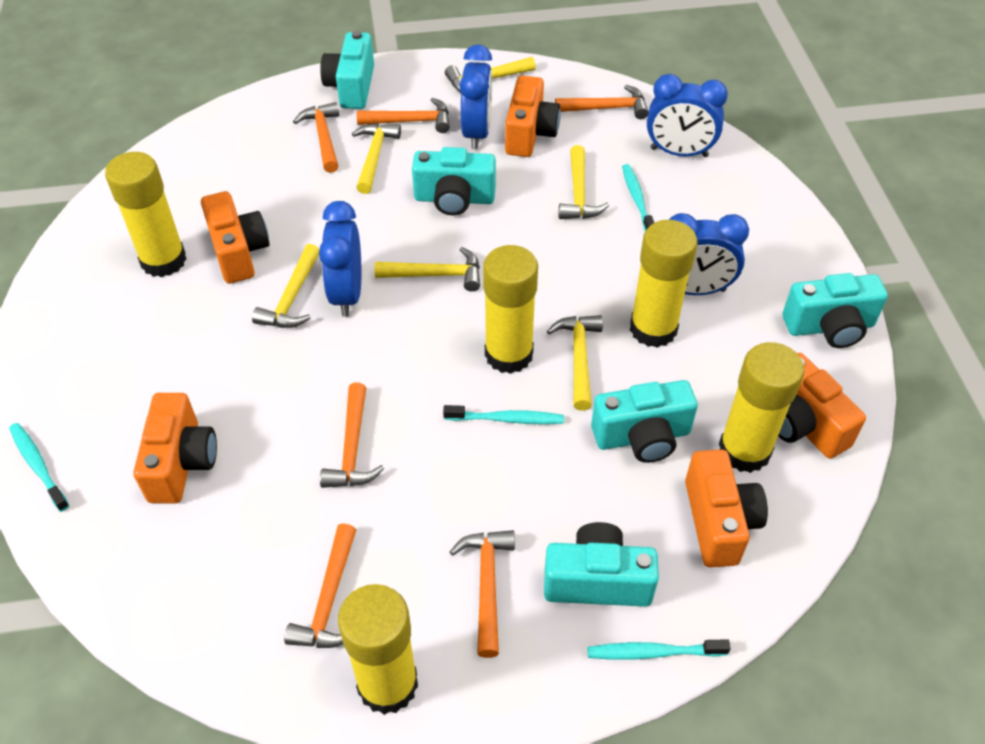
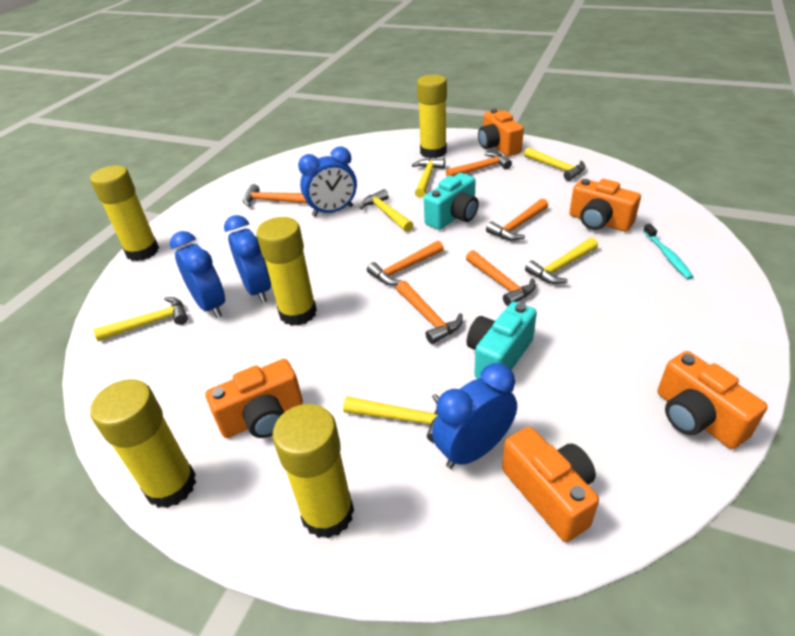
turquoise camera: [320,31,374,109] [412,147,496,216] [544,522,659,607] [591,380,698,463] [783,273,888,348] = 5 -> [424,173,479,230] [467,302,537,379] = 2
turquoise toothbrush: [9,423,69,512] [443,405,564,424] [587,639,731,660] [622,164,654,231] = 4 -> [643,224,693,279] = 1

